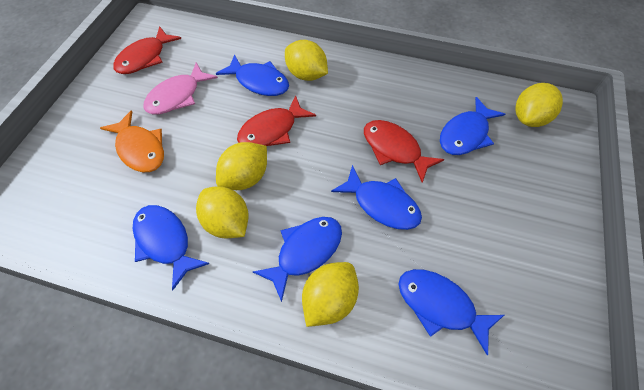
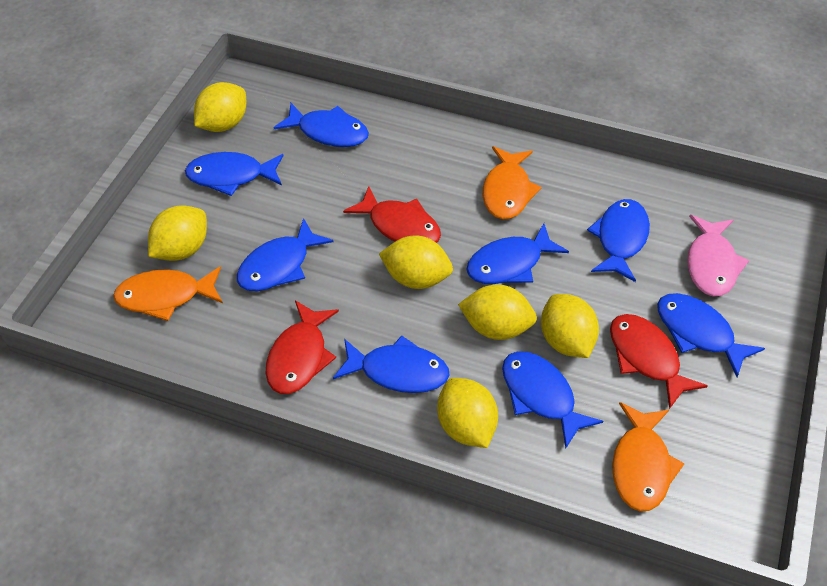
blue fish: [133,205,210,290] [216,54,289,96] [253,217,342,302] [331,165,422,230] [398,269,504,355] [440,97,505,155] = 6 -> [185,152,284,196] [237,218,334,291] [274,103,369,147] [333,335,450,393] [466,223,569,284] [502,351,603,449] [587,199,650,282] [657,293,765,377] = 8
orange fish: [100,110,164,172] = 1 -> [113,266,223,321] [483,146,542,220] [612,402,685,512] = 3
yellow lemon: [196,186,249,238] [216,142,267,190] [285,40,328,81] [302,262,359,327] [515,83,563,127] = 5 -> [148,205,207,261] [194,82,246,132] [379,236,453,289] [437,378,498,448] [458,284,537,340] [541,294,599,358] = 6

